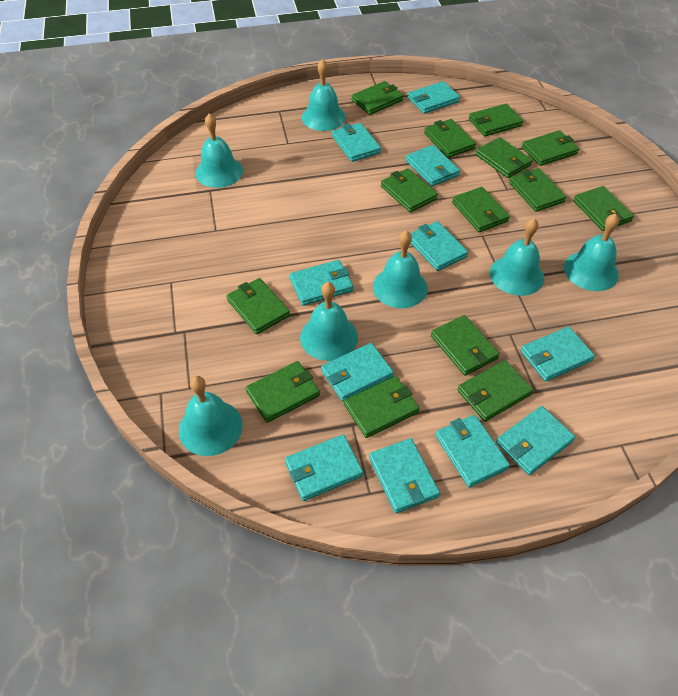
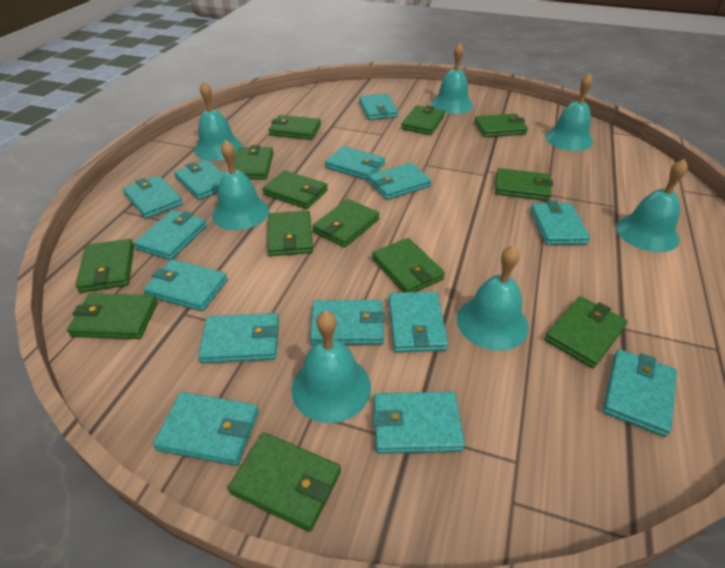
green wallet: [226,278,290,334] [246,361,320,423] [344,376,419,438] [351,81,404,115] [381,168,438,213] [424,119,476,158] [431,315,500,376] [452,187,510,232] [458,360,533,422] [469,104,523,137] [476,137,533,178] [509,168,566,212] [521,130,579,166] [573,186,634,231] = 14 -> [67,293,158,339] [75,239,134,293] [228,432,341,532] [234,145,273,180] [262,170,328,209] [267,210,313,256] [269,115,321,140] [312,199,379,247] [372,238,445,293] [401,105,445,135] [474,114,528,137] [495,168,553,201] [544,296,628,368] = 13
turquoise wallet: [285,435,363,501] [289,260,353,306] [321,343,394,401] [332,123,381,162] [369,438,440,513] [406,145,460,186] [408,81,460,114] [410,221,468,271] [435,415,510,487] [496,406,575,475] [521,326,595,382] = 11 -> [123,175,183,219] [134,210,207,260] [144,259,228,311] [153,392,259,466] [174,160,224,200] [198,313,279,363] [310,300,385,345] [325,146,385,180] [359,93,398,120] [368,163,432,200] [373,392,465,454] [388,292,448,352] [530,201,590,245] [603,349,677,437] = 14

